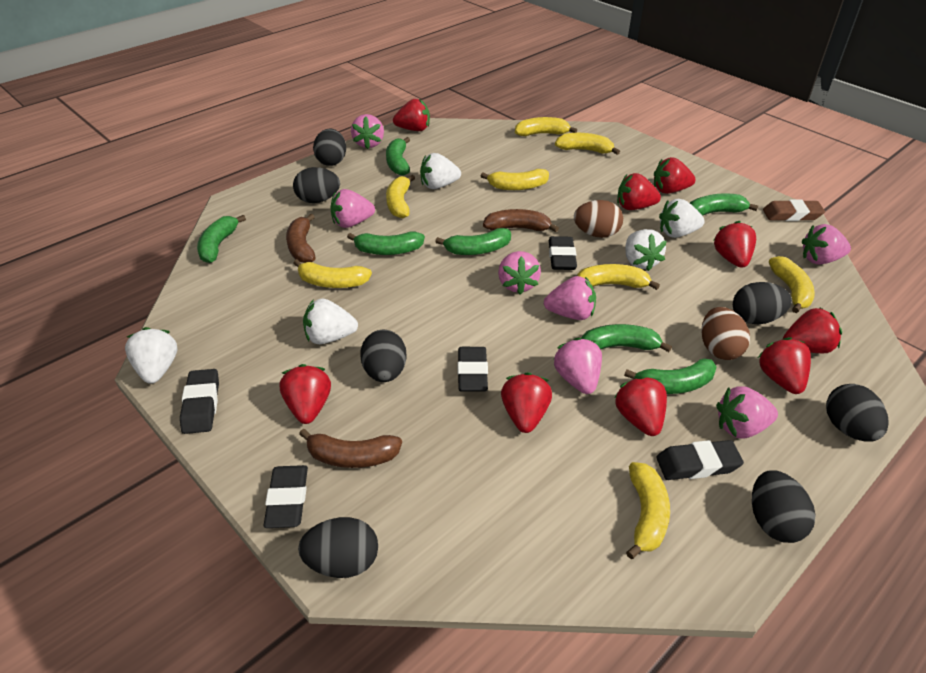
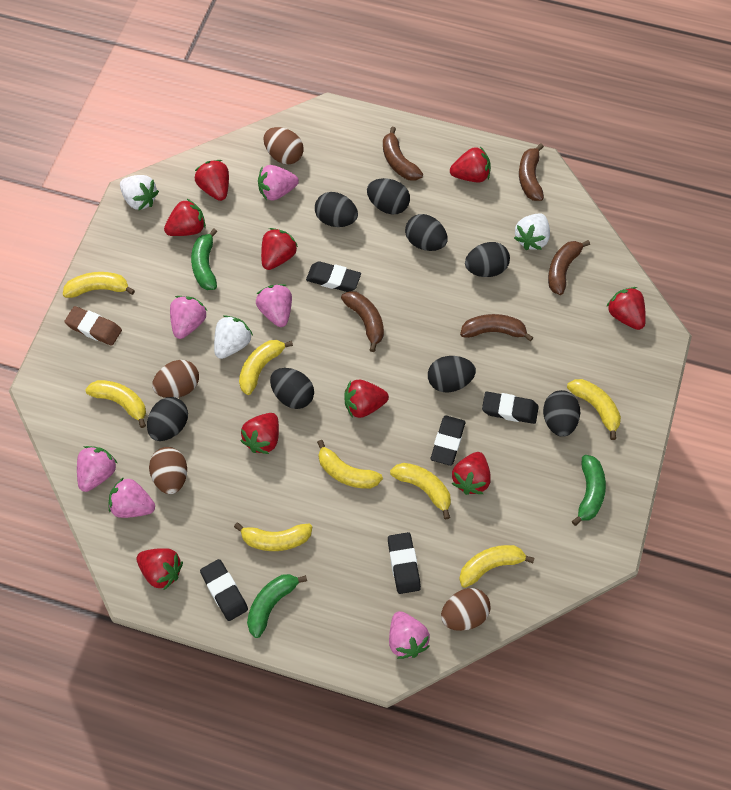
black egg: [293,167,340,203] [298,517,378,578] [313,128,346,166] [360,330,407,382] [733,282,792,324] [752,470,816,543] [826,384,889,442] = 7 -> [147,397,188,441] [270,368,314,409] [315,192,358,227] [367,178,410,215] [405,214,448,251] [428,356,476,392] [465,242,510,277] [543,390,580,437] = 8
brown banana: [286,214,316,263] [299,429,402,468] [483,209,559,232] = 3 -> [341,291,384,352] [383,127,423,181] [460,314,534,342] [519,144,544,201] [548,240,590,295] = 5
brown egg: [574,200,623,238] [701,307,750,360] = 2 -> [149,447,187,494] [152,360,199,398] [263,127,304,165] [441,588,491,631] = 4
green banana: [197,215,246,263] [347,231,425,255] [386,137,410,176] [435,228,511,255] [581,324,672,352] [624,358,717,394] [690,193,758,216] = 7 -> [191,229,217,290] [247,574,307,638] [572,455,606,526] = 3
pink strawberry: [330,189,375,228] [351,114,384,149] [498,251,541,295] [544,276,596,320] [553,338,602,394] [716,386,778,439] [802,224,851,265] = 7 -> [77,446,117,492] [109,477,155,518] [170,296,207,339] [256,284,292,327] [258,165,299,201] [389,611,430,659] = 6
white strawberry: [125,327,177,384] [303,298,358,344] [420,153,461,189] [625,229,667,271] [659,199,705,238] = 5 -> [120,175,159,211] [214,315,253,359] [514,214,550,250] = 3

